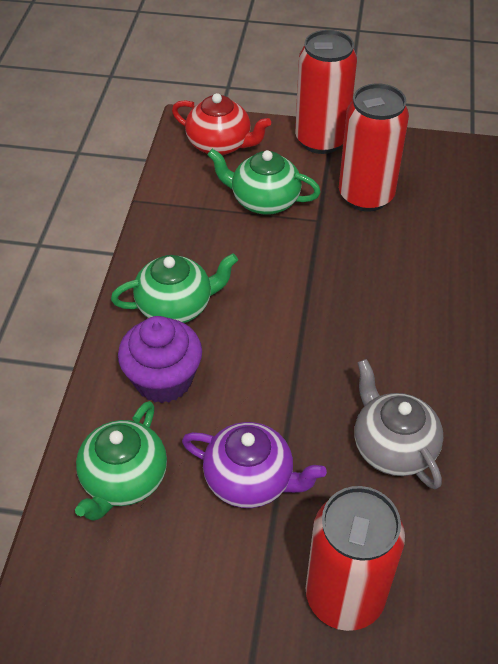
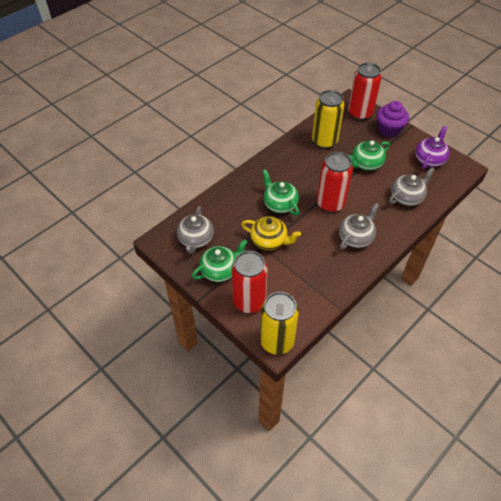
grey teapot: [354,359,443,490] = 1 -> [177,206,214,254] [339,203,379,249] [389,167,435,206] = 3
red teapot: [172,93,271,155] = 1 -> none = 0
yellow can: none = 0 -> [260,292,299,355] [312,90,344,149] = 2
yellow teapot: none = 0 -> [241,216,301,250] = 1

